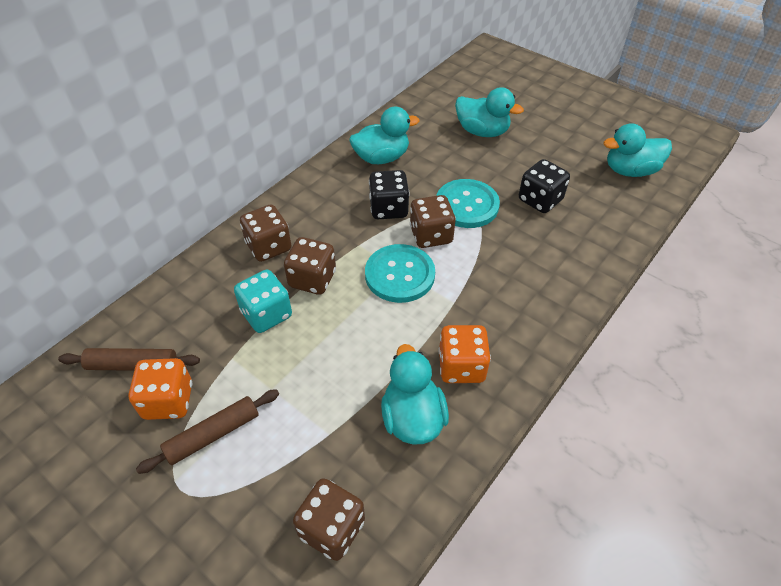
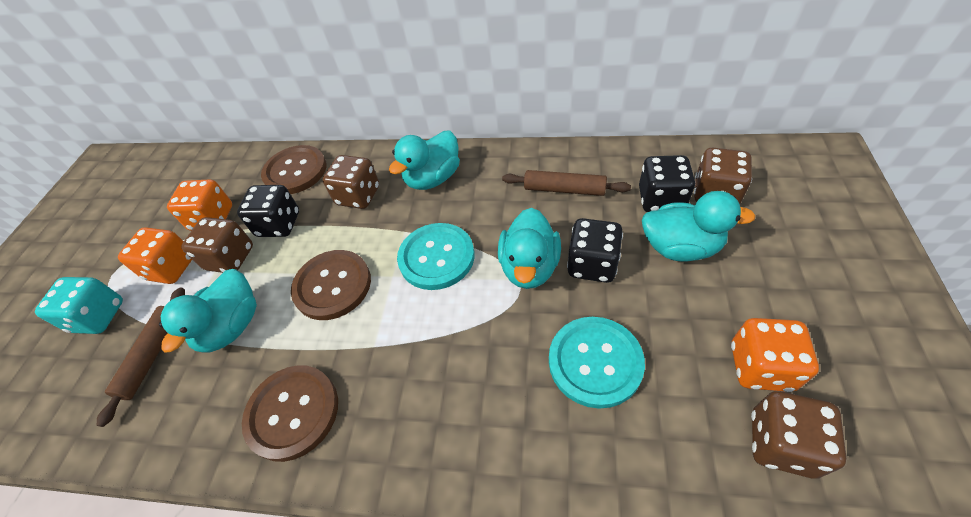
black dice: [369,170,410,219] [519,159,570,213] = 2 -> [237,185,299,237] [567,218,623,283] [639,155,695,212] = 3
brown button: none = 0 -> [242,365,338,462] [261,145,327,194] [291,250,371,320] = 3
orange dice: [129,358,192,420] [439,325,491,383] = 2 -> [118,227,192,284] [167,179,232,231] [731,318,819,392] = 3

